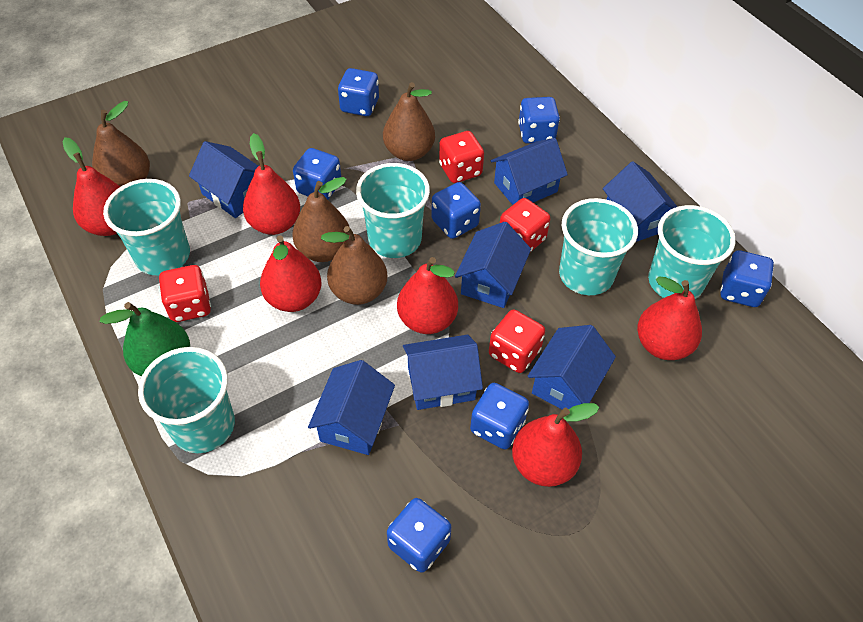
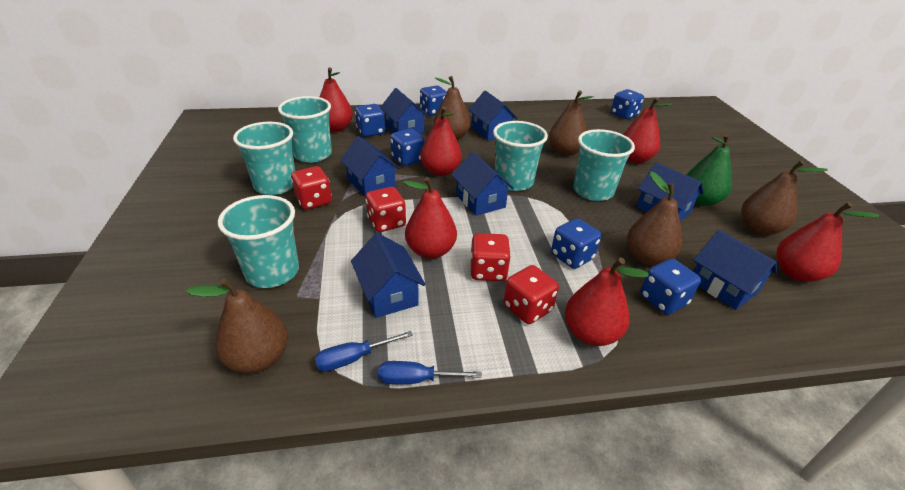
blue dice: [293,148,341,200] [338,68,379,116] [387,498,452,573] [431,182,481,239] [470,383,529,450] [518,97,560,144] [720,250,774,307] = 7 -> [355,104,385,137] [390,129,425,166] [420,85,447,116] [551,218,601,269] [611,89,644,119] [640,258,701,315] = 6
blue screwdriver: none = 0 -> [315,331,413,372] [378,361,482,384] = 2
brown pear: [92,101,150,187] [292,177,349,262] [321,226,387,305] [383,82,435,161] = 4 -> [186,278,288,373] [434,76,471,140] [549,90,594,156] [627,172,682,266] [741,160,828,235] = 5

